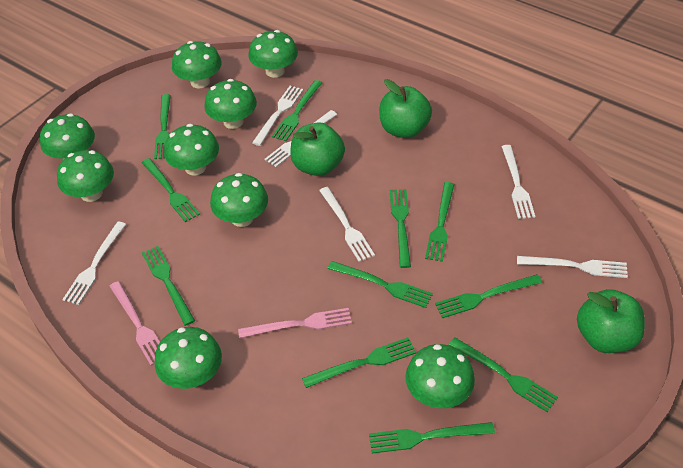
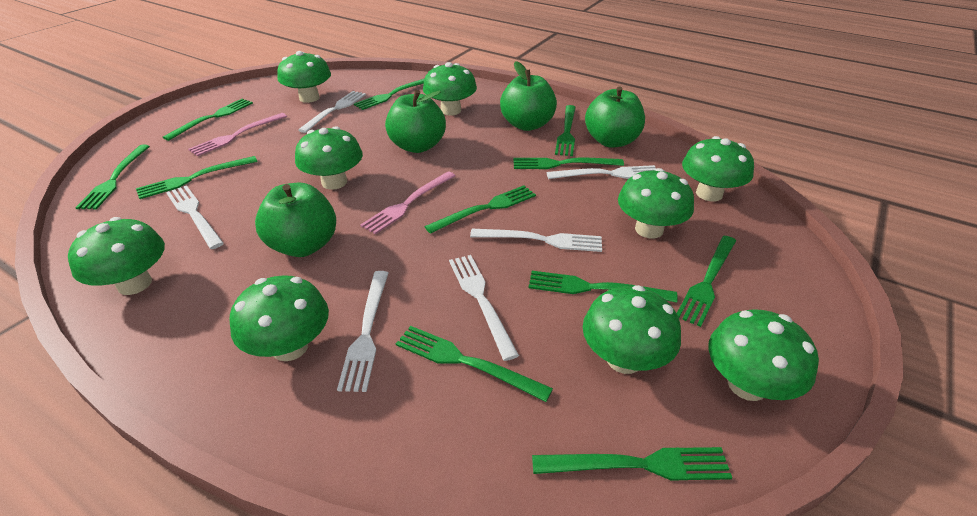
green apple: [290,122,345,176] [379,79,432,138] [577,289,645,353] = 3 -> [255,182,336,257] [385,90,446,153] [500,61,557,131] [585,86,645,148] = 4

